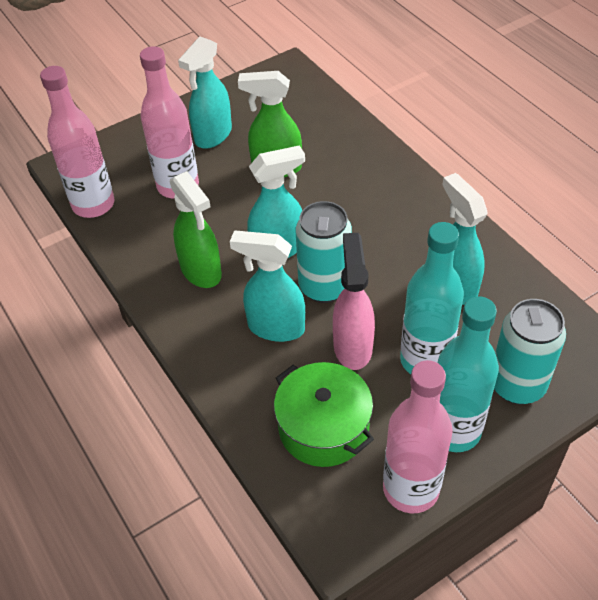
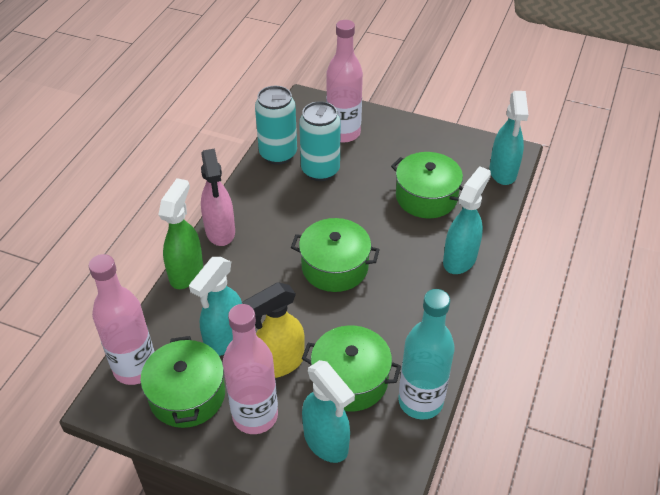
green pot: [274,362,374,467] = 1 -> [141,336,225,428] [291,218,380,292] [302,326,401,411] [391,152,463,218] = 4
green spray bottle: [170,171,222,288] [238,71,302,177] = 2 -> [158,178,203,289] = 1
turquoise bottle: [400,222,464,374] [438,296,499,452] = 2 -> [398,289,455,420] = 1
yellow spray bottle: none = 0 -> [242,282,305,378] = 1

